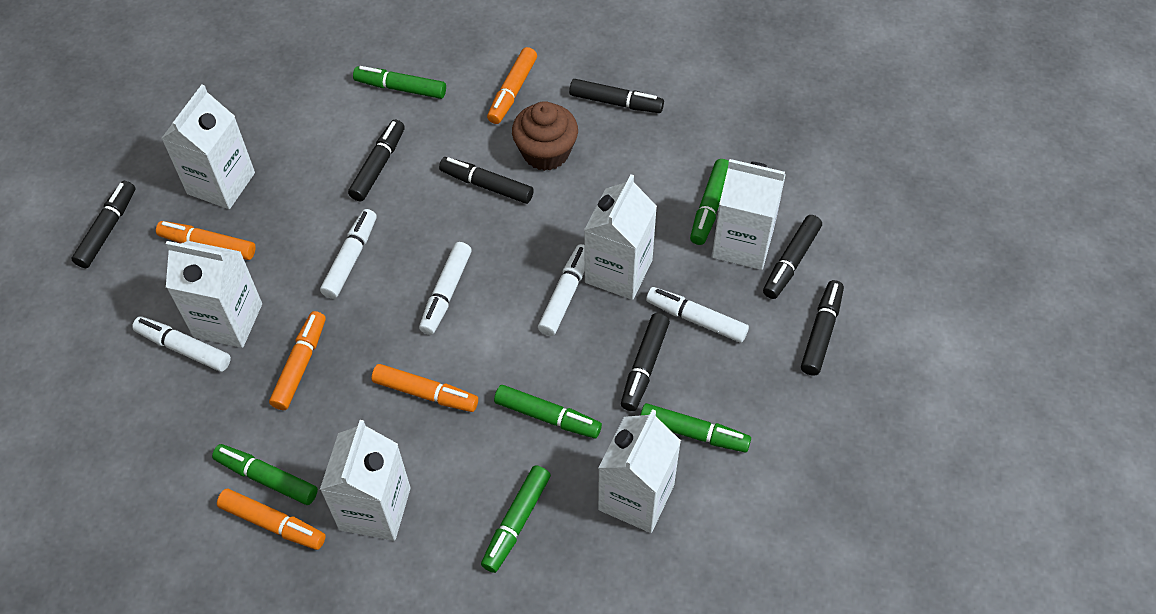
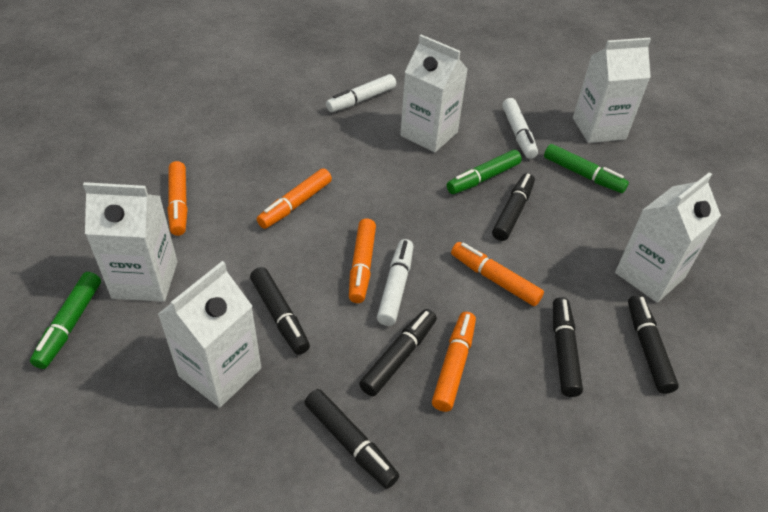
black marker: [71,181,135,268] [348,120,405,201] [439,157,534,204] [569,79,664,113] [621,313,670,411] [763,215,822,299] [801,280,844,376] = 7 -> [250,267,310,354] [304,389,399,489] [359,309,437,396] [492,173,535,241] [553,297,583,397] [628,295,679,394] = 6
brown cupcake: [512,101,578,171] = 1 -> none = 0
green marker: [212,444,318,505] [353,66,446,99] [481,465,551,573] [494,385,602,438] [640,403,751,452] [690,159,729,245] = 6 -> [30,272,101,369] [447,150,522,194] [544,144,629,193] = 3
white carton: [161,85,255,209] [166,241,262,348] [320,420,411,541] [584,174,657,300] [598,409,681,533] [712,159,786,270] = 6 -> [83,182,177,302] [158,261,261,408] [400,35,468,152] [573,38,651,143] [615,172,721,303] = 5
white marker: [132,317,231,372] [320,209,377,299] [419,242,472,335] [538,244,585,336] [646,287,749,343] = 5 -> [326,74,396,112] [377,239,414,326] [502,98,538,159] = 3

